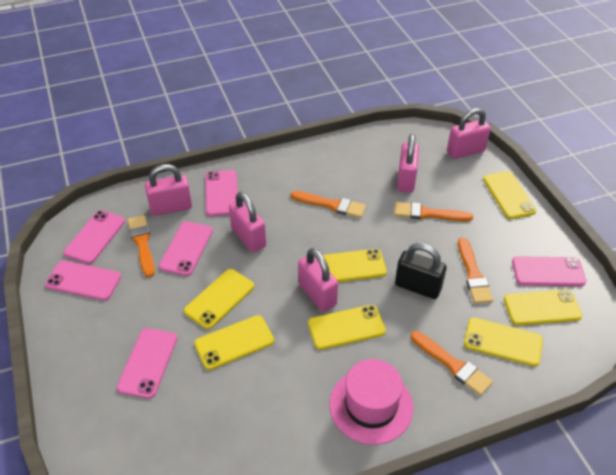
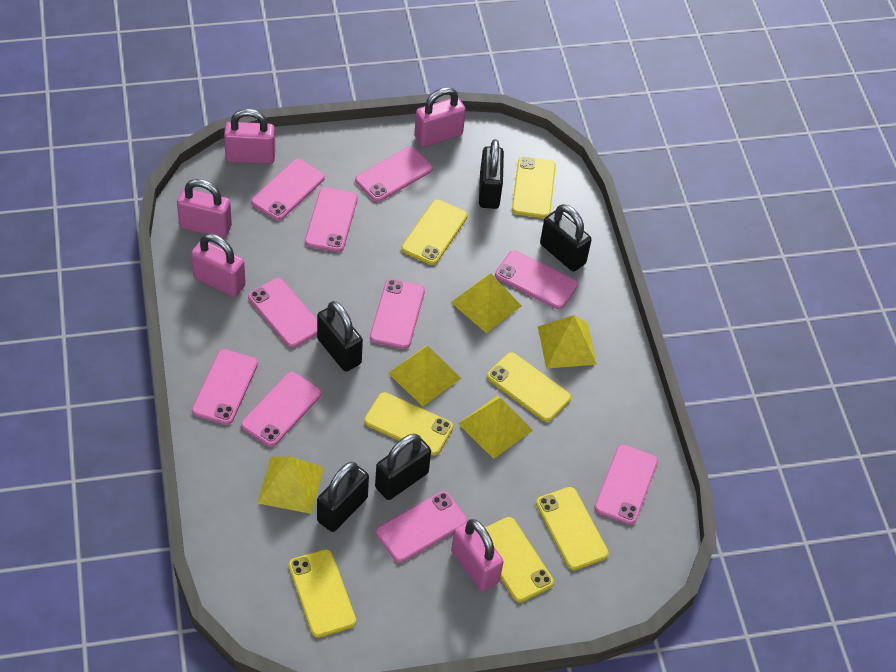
black padlock: [395,243,447,299] = 1 -> [317,301,363,372] [317,462,369,532] [375,434,431,500] [479,139,504,209] [540,204,592,272] = 5
orange brush: [128,215,155,278] [291,191,366,218] [394,202,473,221] [411,331,493,396] [458,237,493,304] = 5 -> none = 0
pink hat: [329,359,413,445] = 1 -> none = 0
pink phone: [45,260,121,301] [64,210,125,264] [117,328,177,399] [159,221,213,276] [205,170,238,216] [512,256,586,286] = 6 -> [192,349,258,425] [241,372,321,447] [248,278,317,348] [251,159,325,221] [305,187,358,252] [355,147,433,202] [370,279,425,349] [376,491,467,563] [495,250,578,309] [594,444,658,525] = 10
yellow pyramid: none = 0 -> [257,456,324,514] [388,345,461,406] [451,273,521,333] [458,396,533,459] [538,315,597,369] = 5

